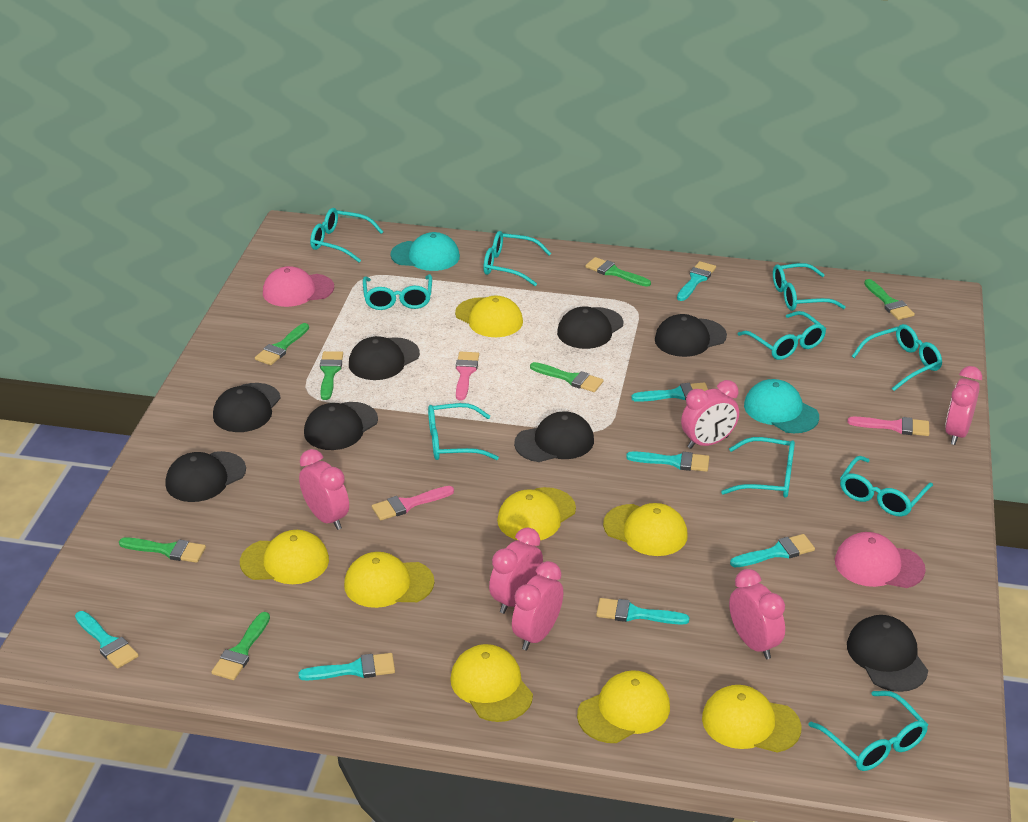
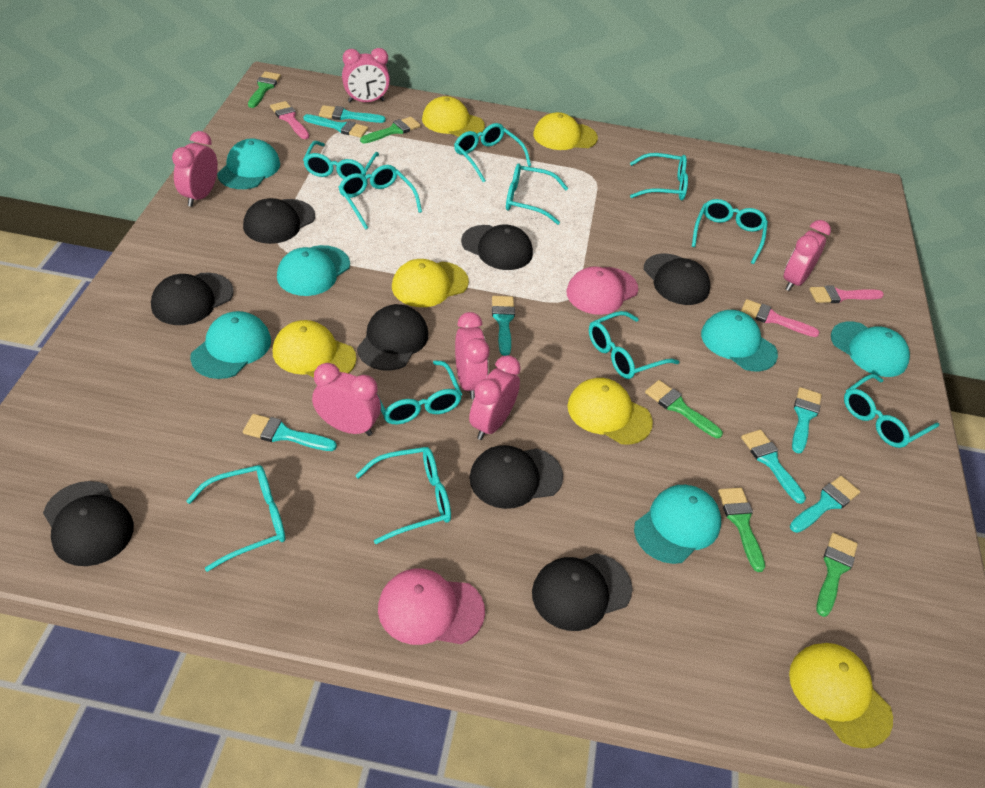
green brush: [119,538,206,563] [211,612,270,680] [255,323,309,365] [320,351,343,400] [530,362,603,392] [585,257,651,287] [864,279,915,320] = 7 -> [248,71,281,108] [360,117,421,144] [645,380,723,438] [718,488,765,572] [816,533,858,617] = 5
turquoise cap: [390,232,460,271] [744,379,819,433] = 2 -> [190,311,271,379] [217,139,280,189] [277,245,350,296] [634,485,721,564] [701,310,778,371] [831,322,910,377] = 6
turquoise glasses: [310,208,383,263] [363,274,432,310] [428,403,499,460] [484,231,551,286] [721,437,795,498] [737,311,826,360] [773,263,845,311] [808,691,928,771] [840,456,933,516] [852,324,942,391] = 10 -> [186,465,285,572] [303,141,379,179] [338,165,422,230] [355,447,451,544] [377,360,462,424] [454,123,531,182] [506,164,568,225] [589,311,680,379] [630,153,688,200] [692,199,768,264] [844,374,939,448] = 11
yellow cap: [240,530,329,584] [344,552,435,608] [450,644,533,722] [455,295,523,337] [497,487,576,540] [577,670,670,743] [603,503,688,556] [702,685,801,753] = 8 -> [273,320,356,377] [392,259,469,307] [422,96,485,137] [533,112,598,150] [567,378,653,445] [789,643,893,749] = 6

